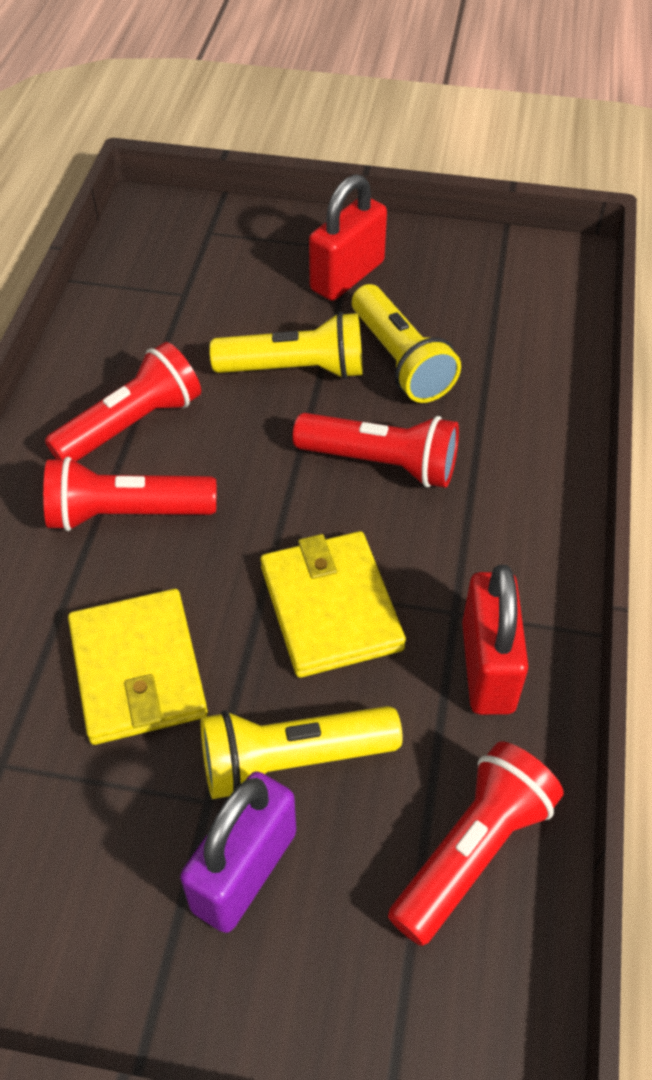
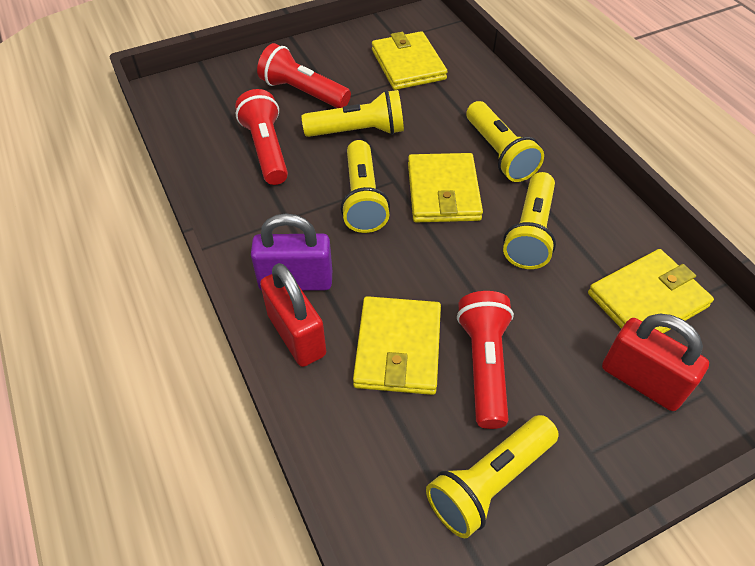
red flashlight: [43,457,216,531] [45,342,201,462] [293,413,459,488] [388,742,564,946] = 4 -> [235,89,288,185] [257,43,351,108] [457,291,514,429] = 3
yellow flashlight: [201,706,403,799] [210,312,362,379] [352,284,461,403] = 3 -> [302,90,404,137] [341,140,390,233] [426,415,559,538] [466,101,544,182] [503,172,556,269] = 5
yellow wallet: [68,589,208,745] [261,531,406,678] = 2 -> [353,296,441,395] [372,31,448,90] [408,153,483,222] [588,249,714,334] = 4

